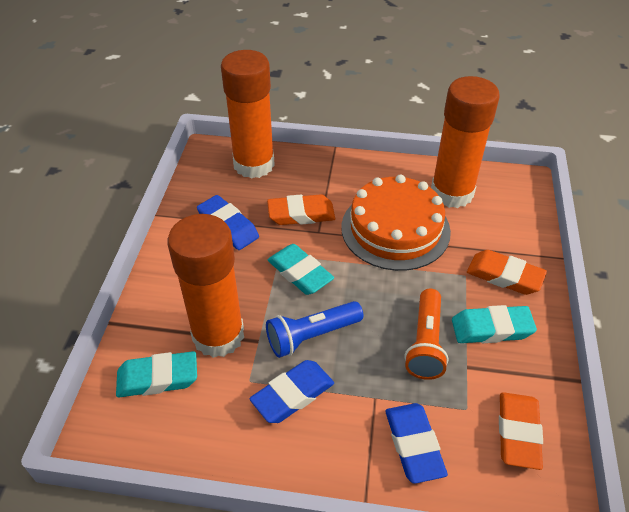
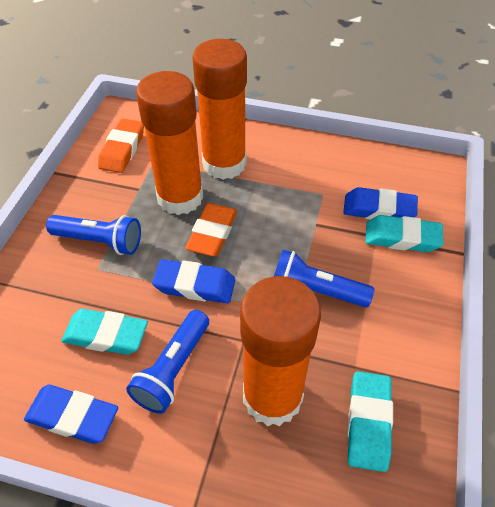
blue flashlight: [266,301,363,358] = 1 -> [46,215,141,255] [126,310,209,414] [274,250,374,307] = 3
orange cake: [341,174,451,271] = 1 -> none = 0
orange eraser: [267,194,335,225] [467,250,547,295] [499,392,543,470] = 3 -> [98,118,144,173] [185,203,237,256] = 2
orange flashlight: [405,289,449,380] = 1 -> none = 0

